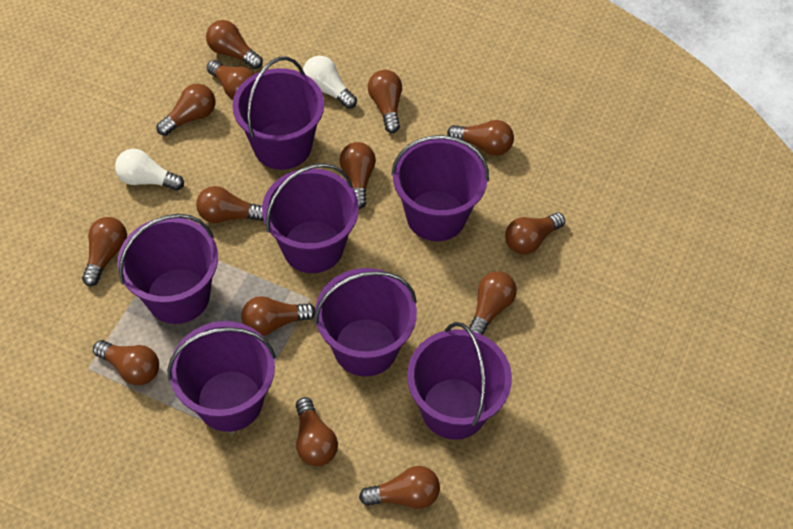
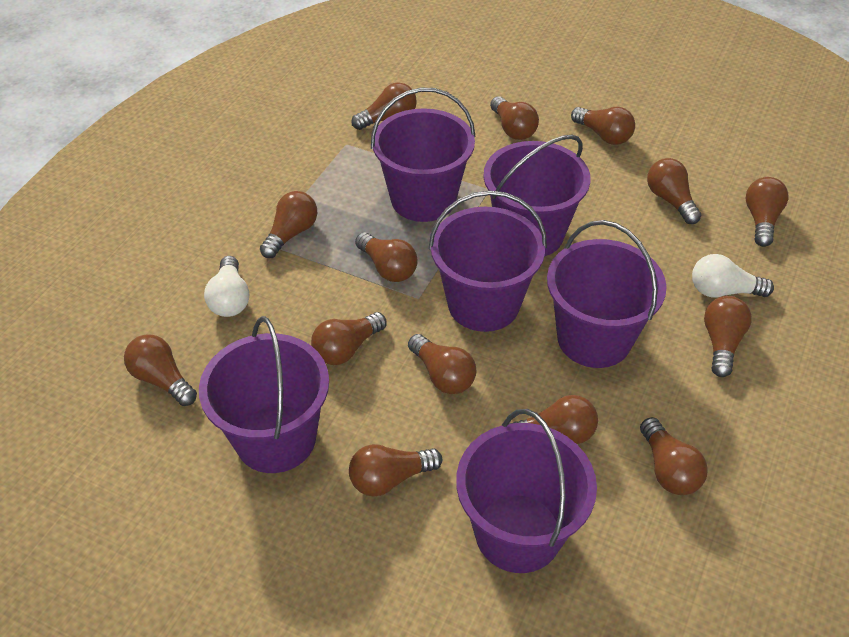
purple bucket: [118,214,218,324] [167,321,276,432] [233,57,324,170] [262,163,359,273] [314,268,417,377] [391,135,489,241] [407,322,512,440] = 7 -> [199,316,329,473] [371,88,476,222] [429,190,547,332] [456,409,597,573] [483,135,591,256] [547,220,667,368] = 6

